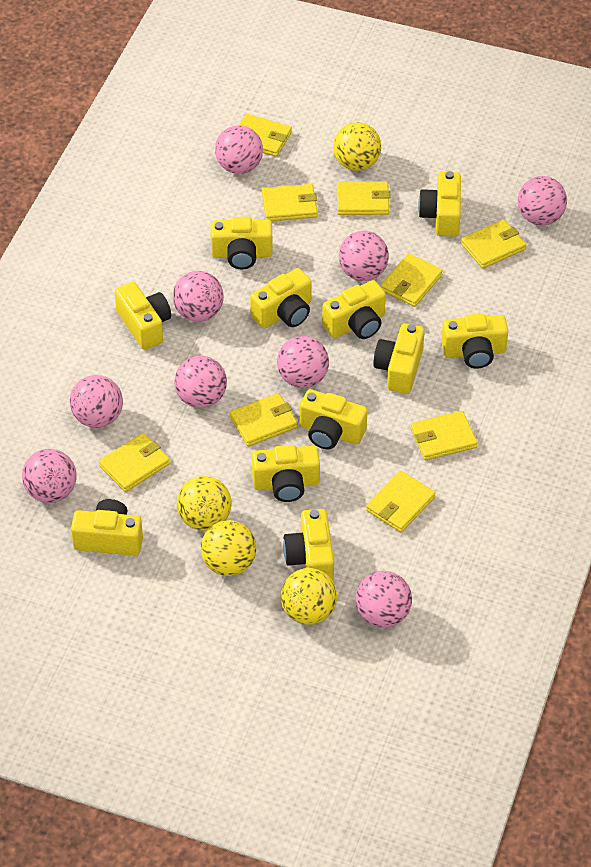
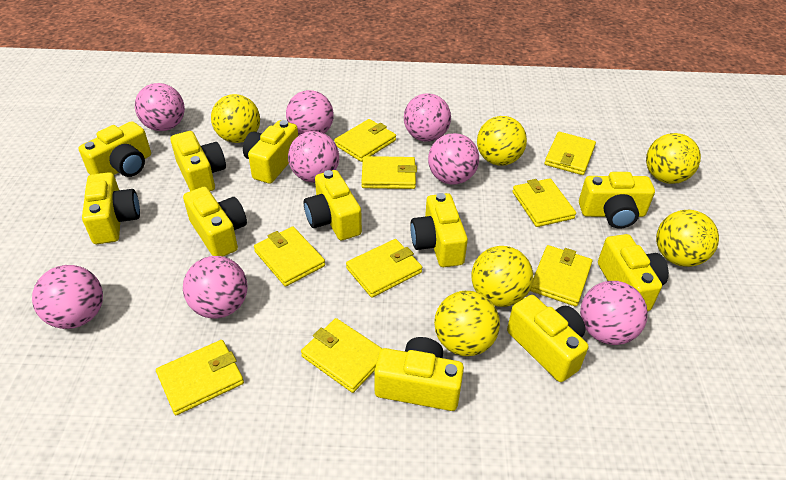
pink ball: [22,449,77,503] [70,375,123,428] [173,271,224,322] [174,356,227,408] [215,125,263,174] [277,336,329,388] [339,231,389,281] [355,571,412,628] [518,176,567,225] = 9 -> [32,265,103,329] [135,83,185,131] [183,256,248,319] [286,90,334,135] [288,131,339,183] [404,94,451,142] [428,133,479,185] [580,281,648,345] = 8
yellow ball: [177,476,231,531] [201,520,256,576] [281,568,337,625] [333,122,381,171] = 4 -> [211,94,260,143] [434,291,500,356] [471,246,533,307] [477,116,527,166] [646,133,701,184] [656,210,719,267] = 6

